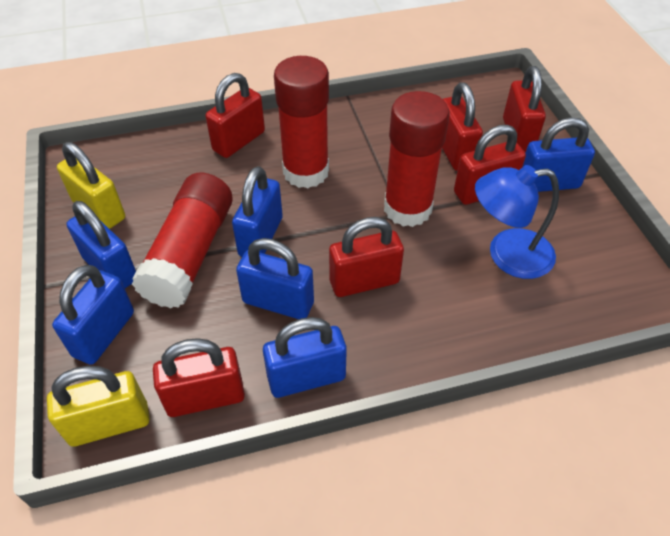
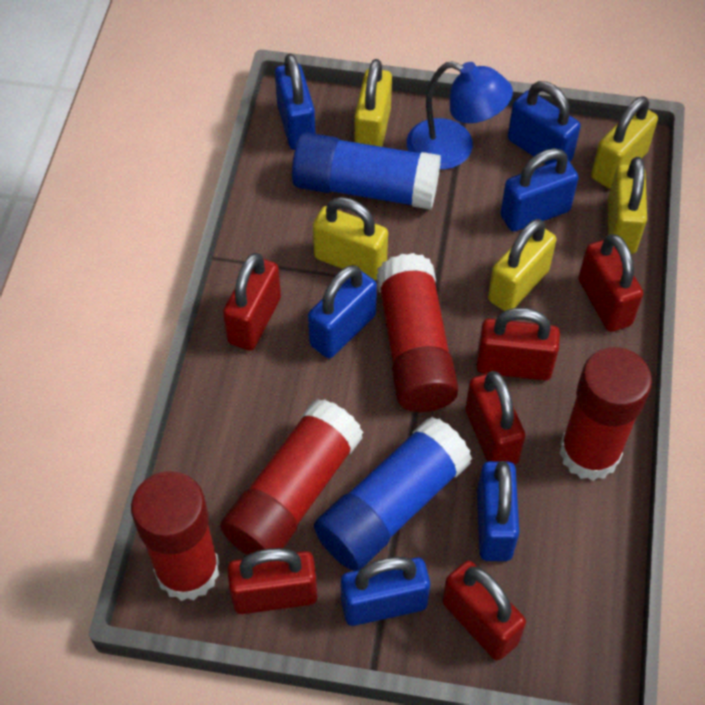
blue glue stick: none = 0 -> [292,133,441,210] [314,417,472,571] = 2
red glue stick: [132,173,233,308] [274,56,329,188] [384,91,450,227] = 3 -> [131,471,219,601] [220,399,363,555] [377,253,459,412] [559,347,652,481] = 4
yellow padlock: [47,366,150,447] [57,142,125,229] = 2 -> [313,197,388,280] [354,59,392,147] [488,219,556,311] [591,96,658,189] [608,157,647,254] = 5

